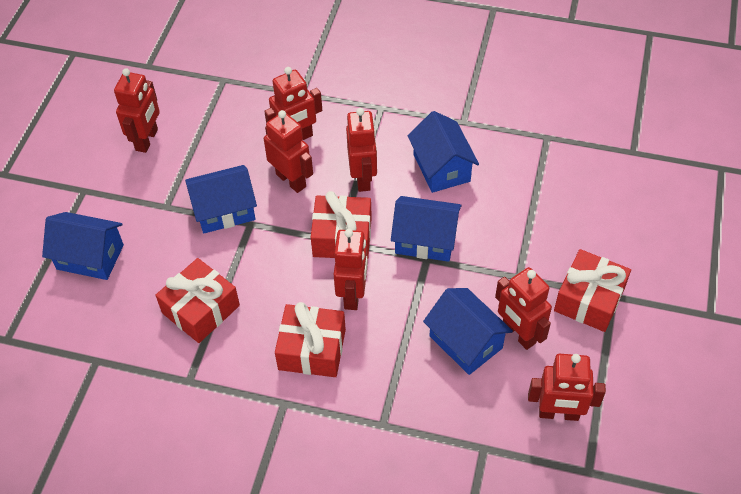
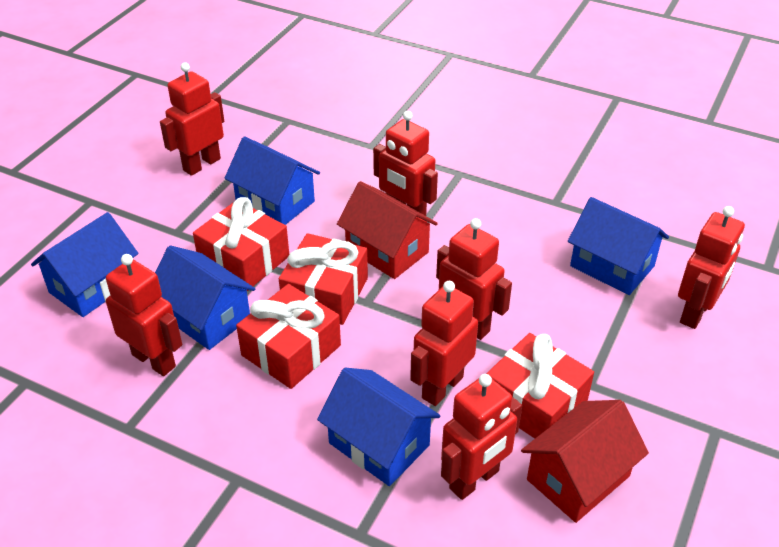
red house: none = 0 -> [337,181,438,279] [521,400,649,523] = 2

